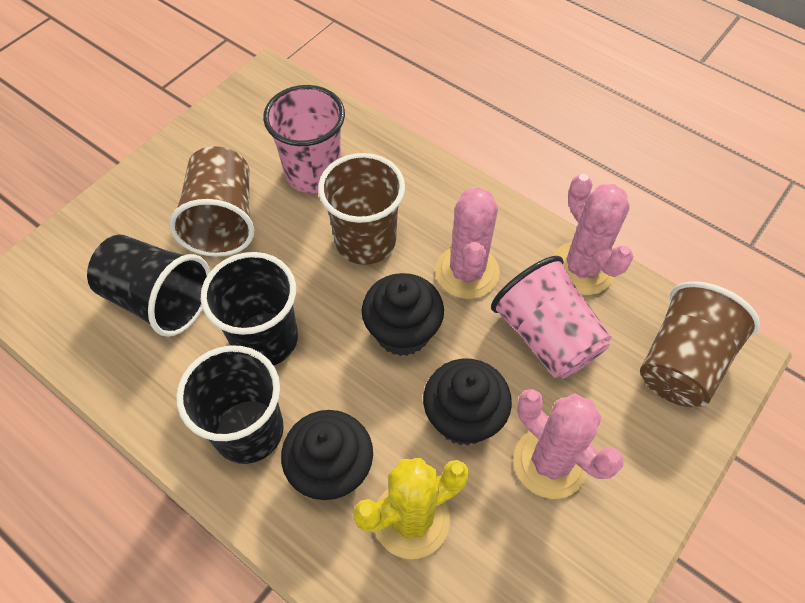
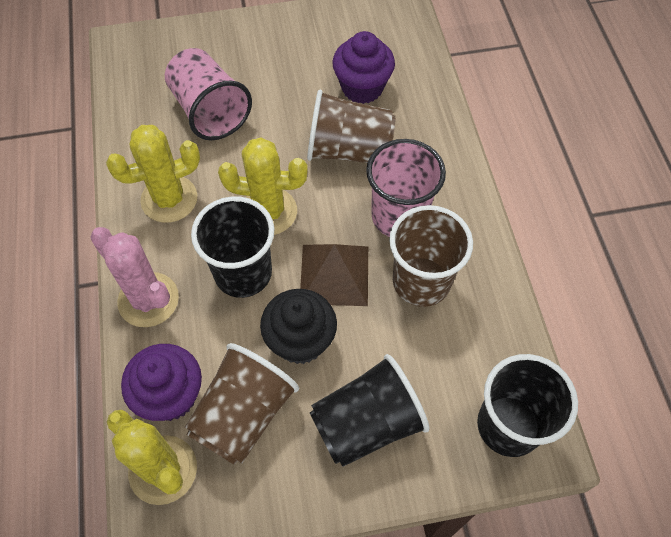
black cupcake: [281,410,373,500] [362,273,444,356] [423,359,512,446] = 3 -> [260,289,337,364] = 1
brown pyramid: none = 0 -> [300,244,368,306] = 1
pink cactus: [435,187,500,299] [514,389,624,499] [553,174,634,295] = 3 -> [90,227,179,327] = 1
purple cupcake: none = 0 -> [121,344,202,421] [332,31,395,104] = 2
yellow cactus: [353,458,469,559] = 1 -> [106,125,200,223] [107,410,197,505] [218,137,308,235] = 3

